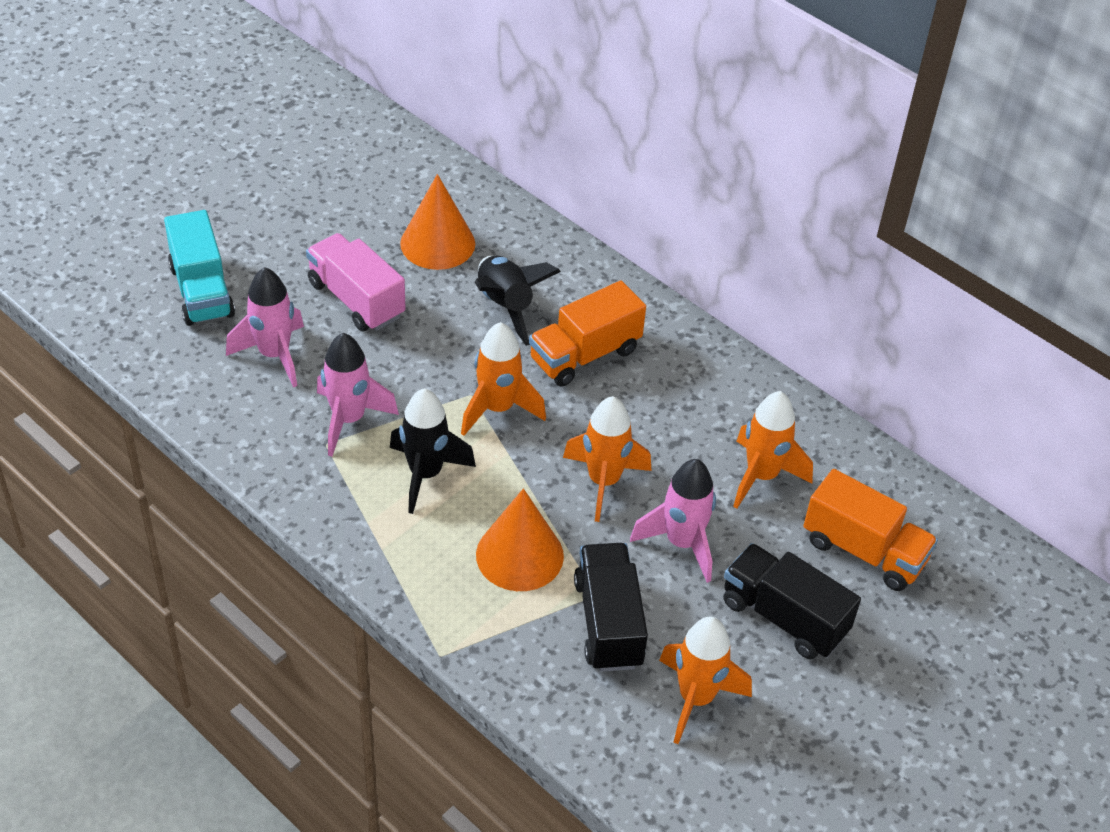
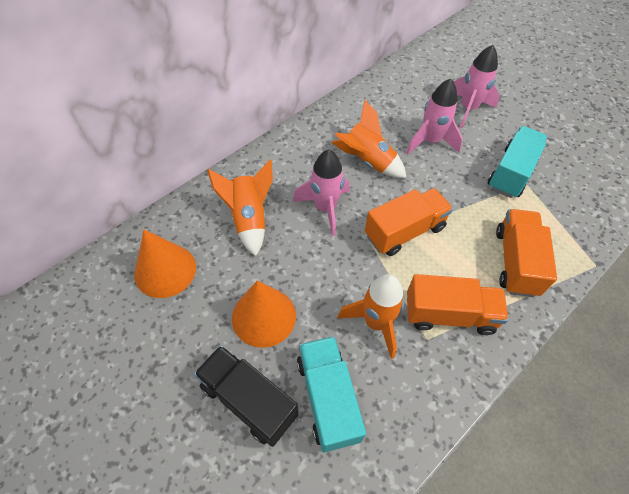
black rocket: [390,388,476,514] [475,255,561,346] = 2 -> none = 0
black truck: [574,543,648,672] [723,543,861,659] = 2 -> [194,345,298,447] = 1
orange rocket: [461,322,546,436] [563,396,651,522] [659,616,752,744] [733,391,813,508] = 4 -> [207,160,273,256] [331,100,406,178] [337,274,405,359] = 3
orange truck: [529,280,646,387] [803,469,938,591] = 2 -> [365,188,453,256] [407,274,509,335] [496,209,557,297] = 3
pink truck: [306,233,406,331] = 1 -> none = 0
turquoise truck: [164,210,235,326] = 1 -> [297,336,366,452] [487,126,547,198] = 2

